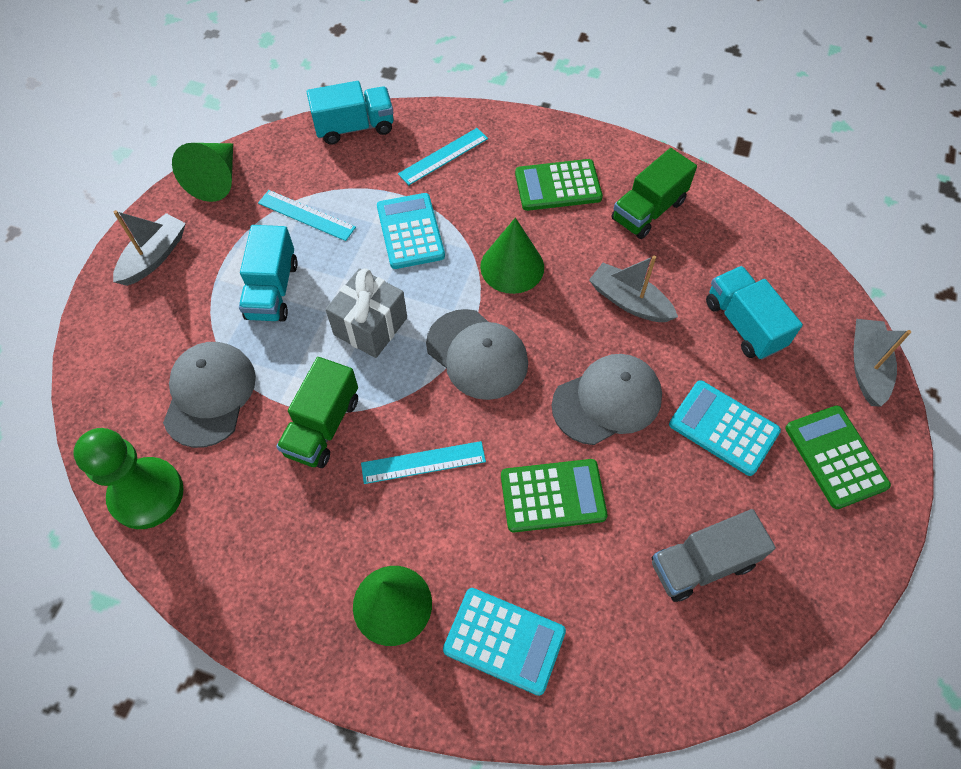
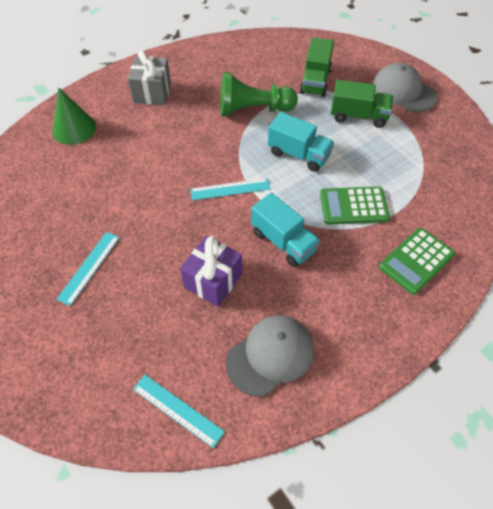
green calculator: [501,459,608,533] [515,159,603,211] [785,405,891,509] = 3 -> [320,186,390,225] [379,228,455,295] = 2
green cone: [172,143,233,202] [353,566,432,646] [480,218,544,294] = 3 -> [52,88,96,145] = 1
grey boat: [113,210,186,286] [589,256,678,322] [854,319,911,406] = 3 -> none = 0
grey cap: [163,342,256,448] [426,309,528,400] [552,354,662,445] = 3 -> [226,315,314,397] [372,63,437,112] = 2
grey truck: [652,509,776,602] = 1 -> none = 0
purple gift: none = 0 -> [180,236,242,307] = 1
turquoise calculator: [377,193,445,269] [443,588,566,696] [669,380,781,476] = 3 -> none = 0
turquoise truck: [239,225,298,322] [307,81,394,145] [706,266,803,360] = 3 -> [251,193,320,267] [268,112,334,172] = 2

